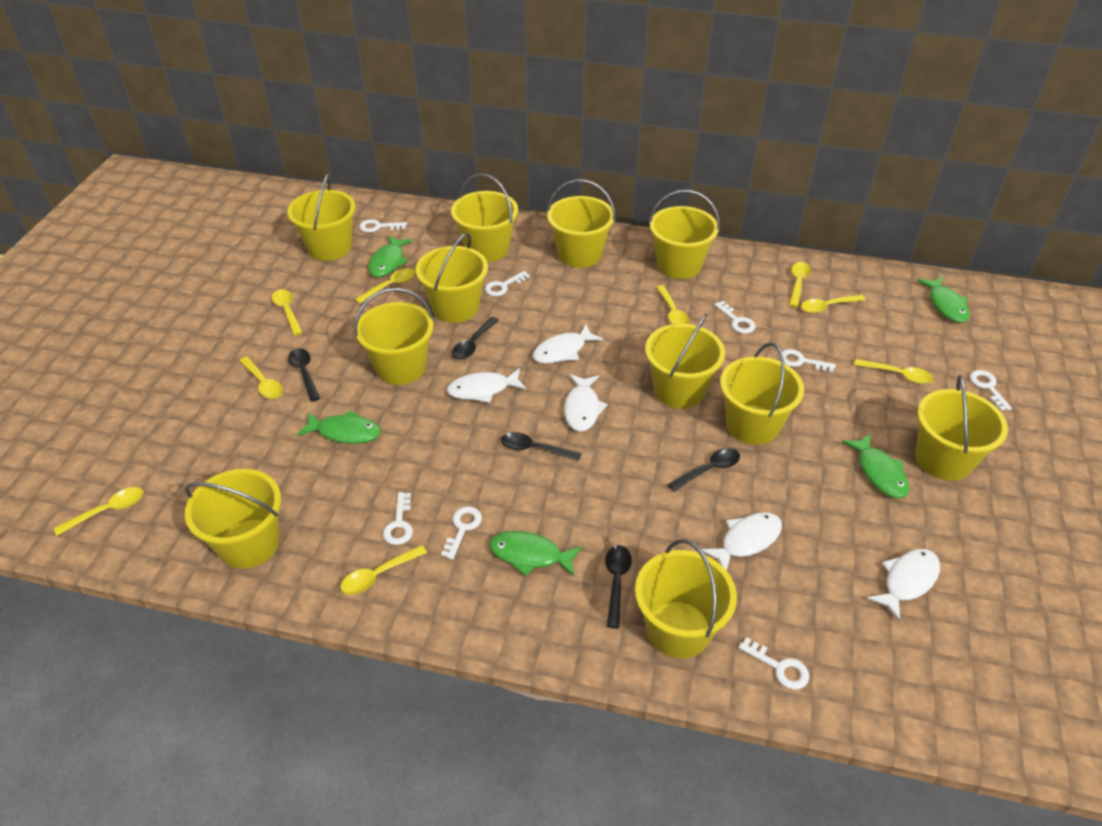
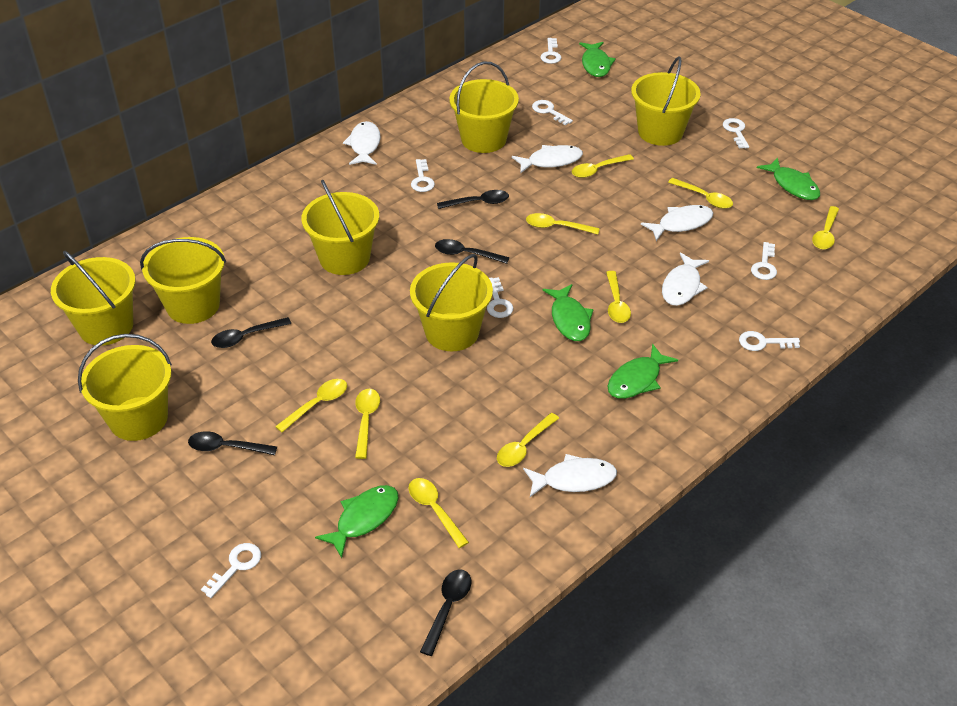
yellow bucket: [185,469,281,569] [287,173,356,261] [354,288,433,385] [416,233,488,323] [451,173,518,262] [547,179,615,268] [635,539,737,658] [645,314,725,409] [649,190,720,279] [720,342,804,445] [915,375,1008,481] = 11 -> [51,251,136,346] [78,334,172,441] [140,237,226,324] [301,180,379,275] [410,254,493,351] [449,61,519,153] [631,57,701,146] = 7

